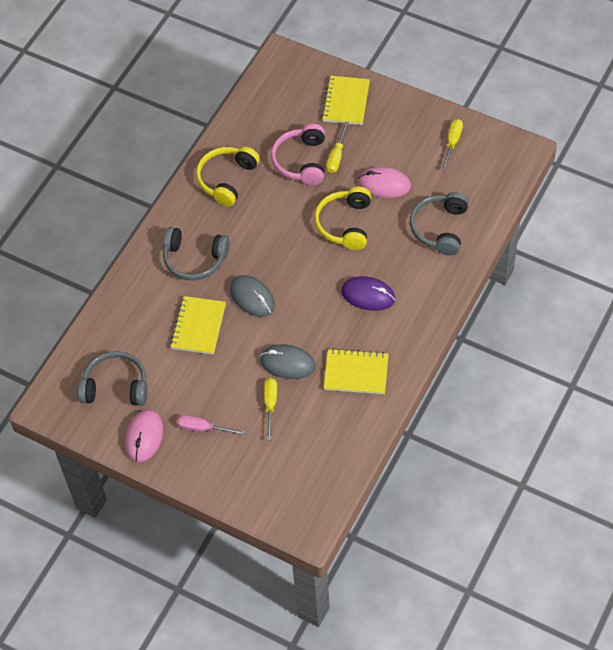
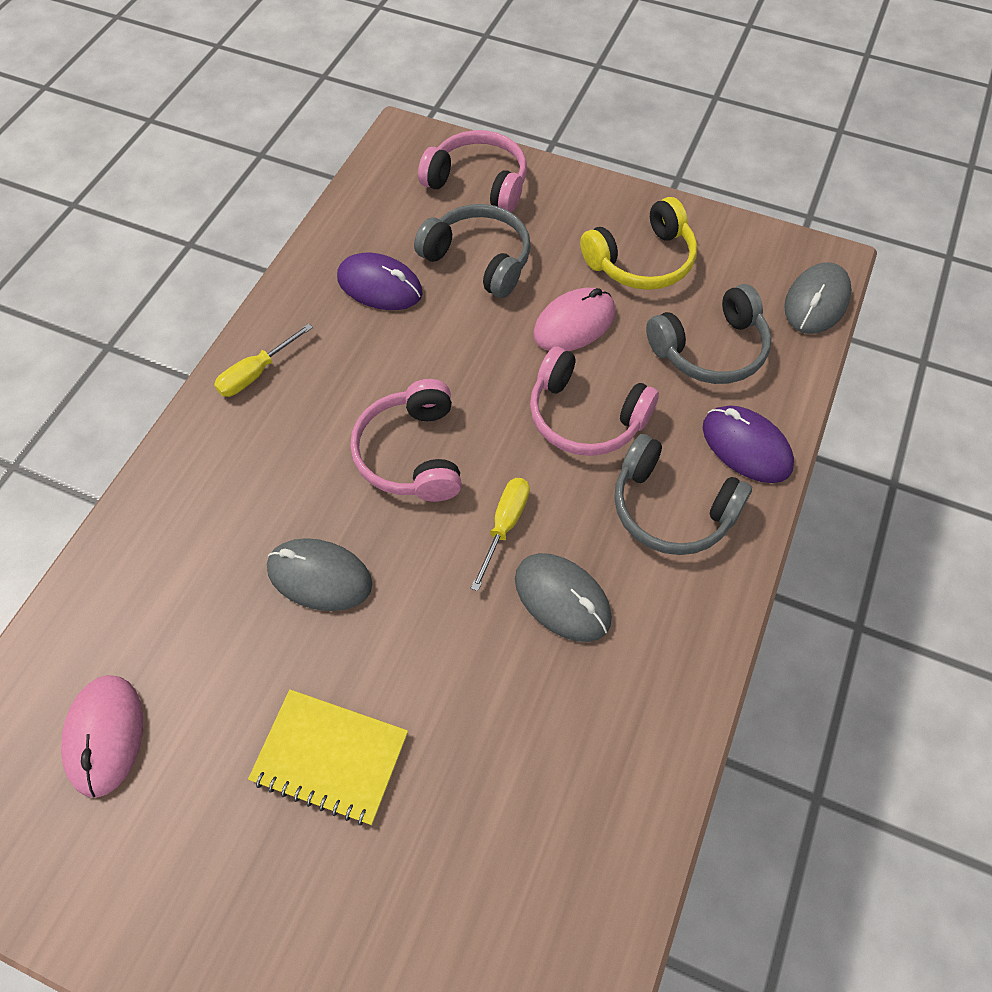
grey mouse: [230,275,275,317] [260,344,316,379] = 2 -> [267,538,372,611] [515,553,612,642] [784,262,852,334] = 3
pink headphones: [271,124,325,185] = 1 -> [350,379,462,502] [418,130,527,213] [530,346,659,456] = 3
pink screwdriver: [177,415,245,435] = 1 -> none = 0
purple mouse: [341,276,395,311] = 1 -> [337,253,423,310] [703,406,794,483] = 2
yellow headphones: [196,147,260,206] [314,187,371,250] = 2 -> [580,197,697,290] = 1
yellow notebook: [170,296,226,355] [322,76,370,125] [324,348,389,394] = 3 -> [248,689,408,826] = 1
yellow screwdriver: [264,378,277,441] [326,122,349,173] [442,119,463,171] = 3 -> [214,323,313,397] [471,478,530,591] = 2

